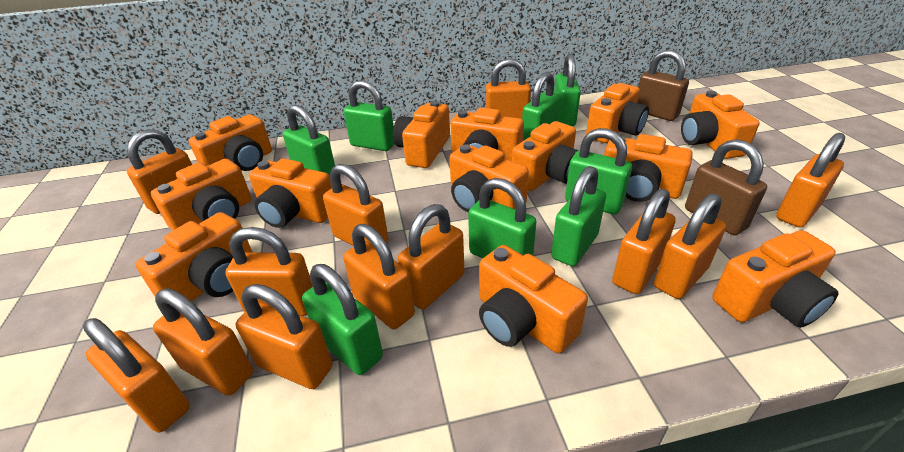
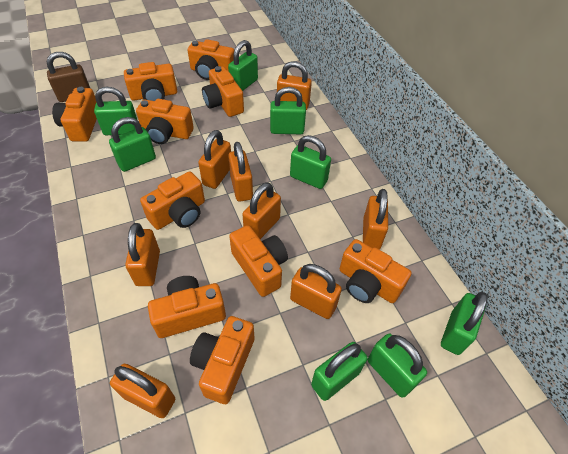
brown padlock: [637,50,689,121] [685,139,767,235] = 2 -> [47,52,90,102] = 1
orange camera: [135,212,252,301] [151,159,252,230] [189,114,272,171] [249,158,332,228] [393,101,450,168] [450,108,524,161] [450,145,529,212] [479,245,588,353] [512,121,579,191] [586,83,649,143] [604,134,693,202] [681,91,760,159] [712,230,838,328] = 13 -> [52,87,97,142] [124,62,177,101] [136,99,194,144] [140,171,205,230] [148,276,226,338] [188,39,234,80] [190,316,254,404] [202,66,244,117] [229,225,288,297] [339,239,411,303] = 10
orange padlock: [83,318,190,433] [127,129,192,214] [153,288,253,396] [225,227,313,316] [236,284,332,389] [323,164,389,246] [343,224,415,329] [398,204,464,309] [486,58,531,119] [612,189,676,294] [654,193,726,299] [776,133,845,228] = 12 -> [110,364,175,418] [125,223,160,286] [198,130,231,189] [228,142,253,202] [242,183,281,239] [277,61,312,110] [290,264,342,319] [363,189,388,250] = 8

